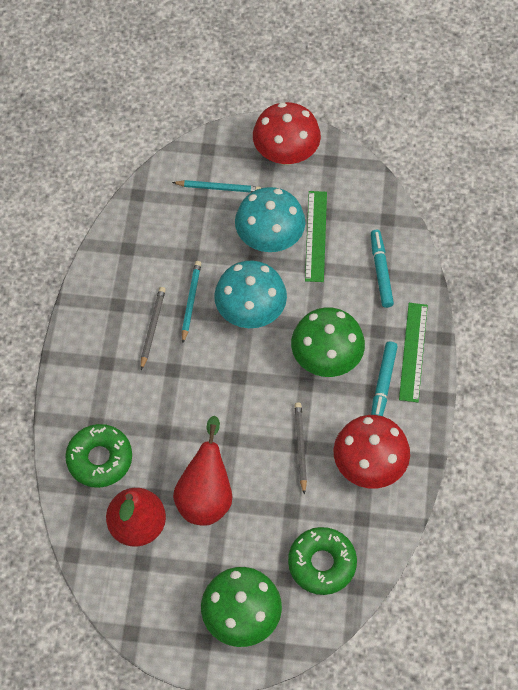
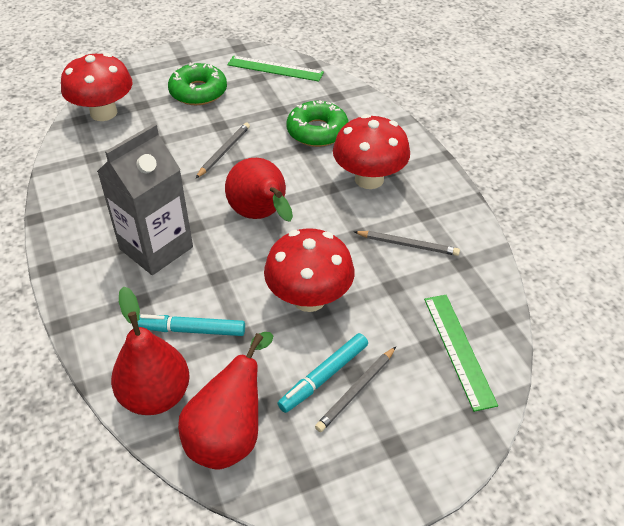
green mushroom: [201,567,282,647] [291,307,365,377] = 2 -> none = 0
grey carton: none = 0 -> [97,123,193,275] = 1
grey pencil: [141,287,166,370] [295,402,307,495] = 2 -> [195,123,250,179] [315,347,396,432] [353,231,460,256] = 3
red mushroom: [253,102,321,165] [334,415,410,488] = 2 -> [61,53,133,121] [264,228,355,312] [333,114,410,189] = 3
red pear: [106,488,166,546] [173,416,232,526] = 2 -> [111,286,190,415] [178,332,273,470] [225,158,293,222] = 3
turquoise mushroom: [214,260,287,328] [235,187,305,252] = 2 -> none = 0
turquoise pencil: [172,180,261,193] [182,261,201,343] = 2 -> none = 0

